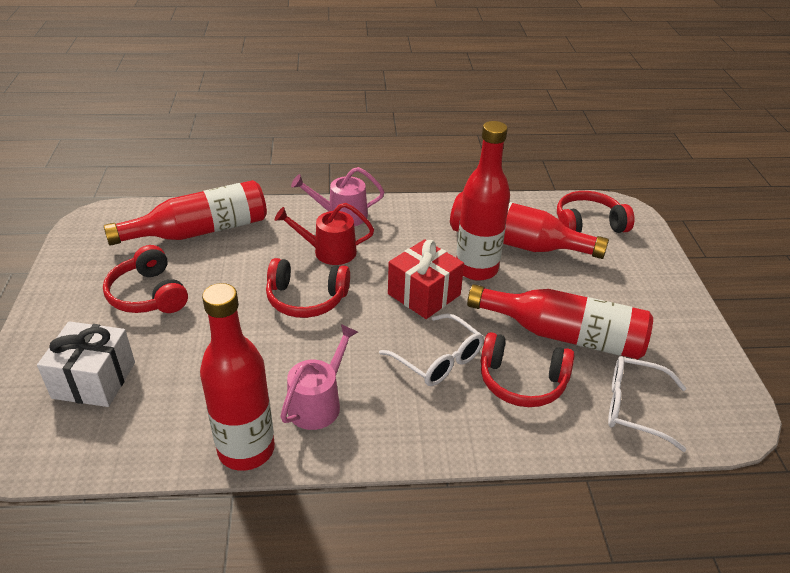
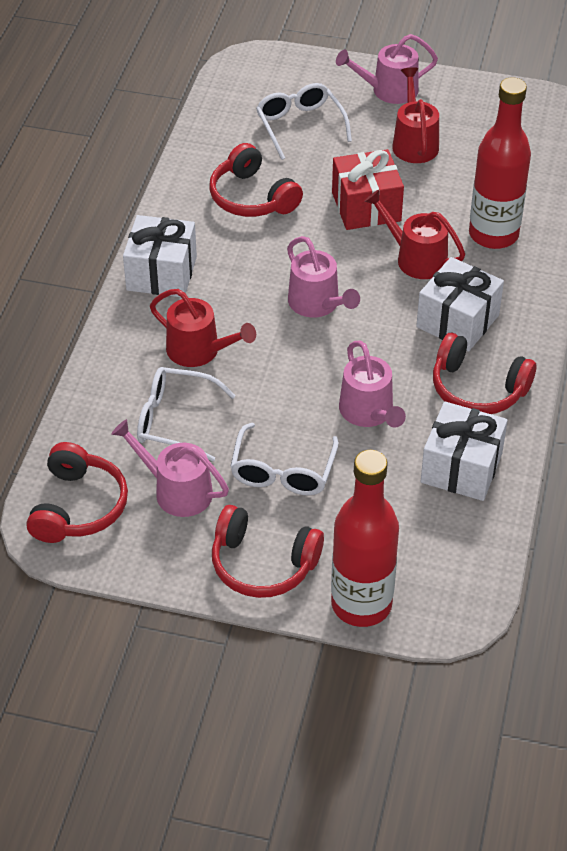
pink watering can: [280,324,358,430] [291,167,384,226] = 2 -> [111,419,229,517] [287,236,360,317] [336,34,438,104] [339,341,406,428] = 4
red bottle: [104,180,267,246] [200,283,275,471] [450,191,609,259] [456,121,510,281] [467,284,653,359] = 5 -> [331,450,399,627] [469,77,531,249] = 2
red watering can: [275,203,374,265] = 1 -> [150,289,256,367] [364,190,465,279] [392,67,439,163] = 3
white gift: [37,321,135,407] = 1 -> [123,215,197,297] [416,257,504,352] [420,401,508,501] = 3
white glasses: [379,313,484,386] [608,356,686,452] = 2 -> [137,367,236,462] [230,423,339,495] [256,83,352,160] = 3

